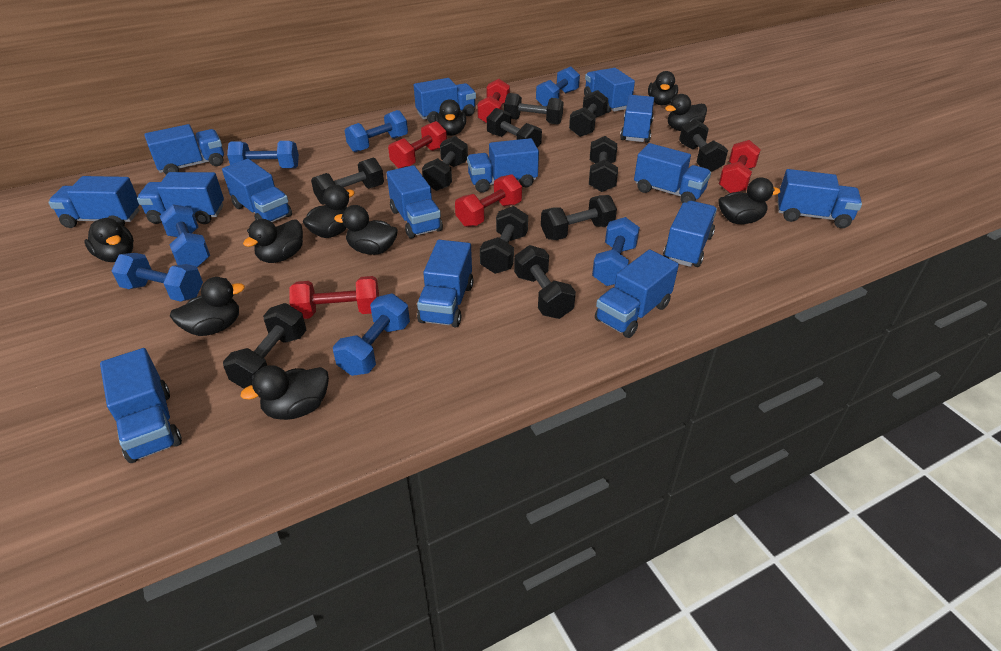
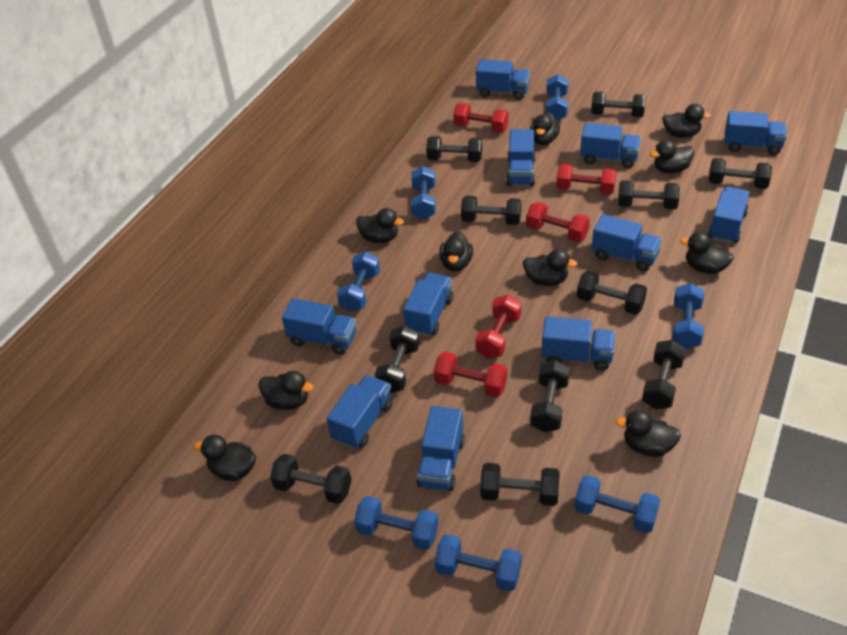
blue truck: [48,176,140,228] [100,348,182,463] [137,172,224,224] [144,124,224,175] [222,159,292,222] [387,165,443,238] [414,78,476,123] [417,240,473,327] [467,138,539,193] [584,68,635,113] [595,250,679,338] [620,95,654,143] [634,143,711,203] [663,201,717,267] [778,169,862,228] = 15 -> [282,298,356,355] [327,375,393,449] [403,273,453,336] [416,406,465,491] [476,59,530,100] [506,129,536,186] [542,316,615,371] [580,123,641,168] [592,214,662,272] [708,187,749,244] [725,111,787,155] = 11

